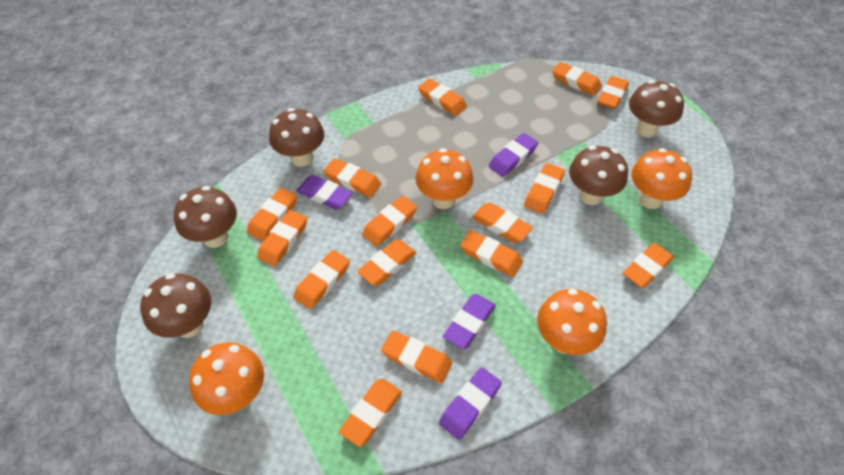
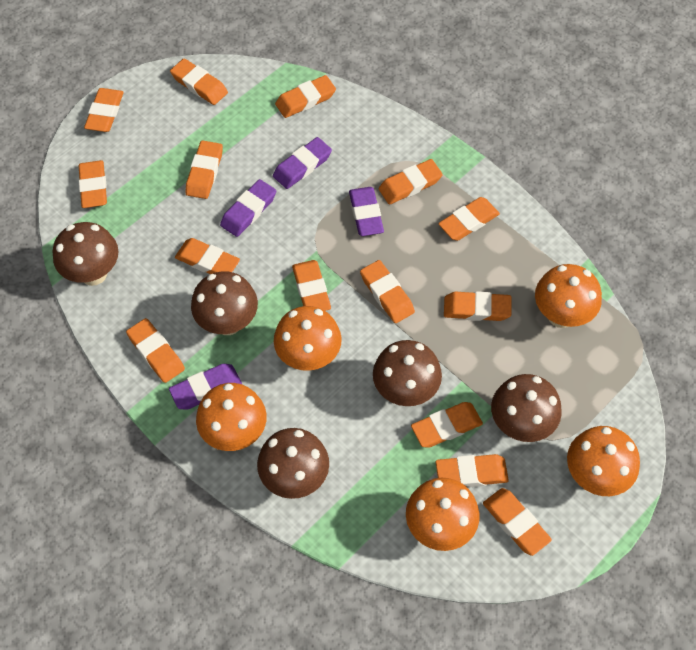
orange mushroom: [189,342,264,415] [416,148,473,209] [537,289,607,355] [631,148,692,209] = 4 -> [196,383,267,451] [274,306,342,371] [406,478,480,551] [535,264,602,328] [567,426,640,496] = 5

